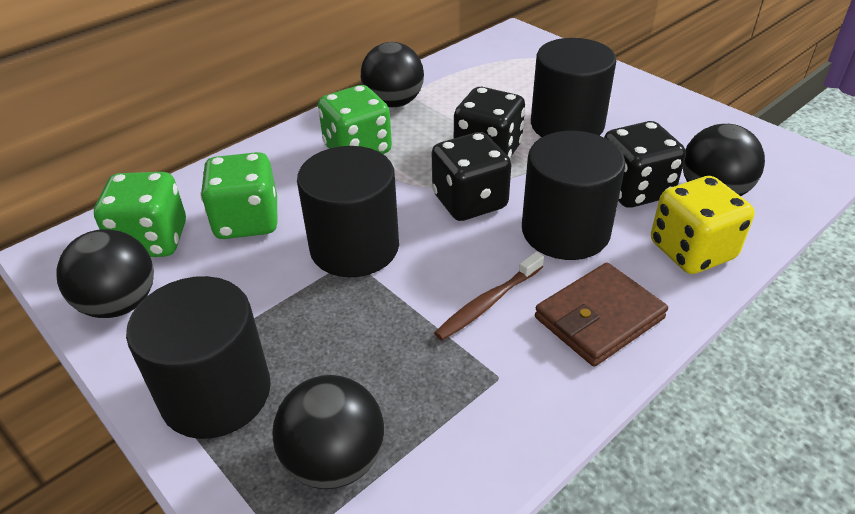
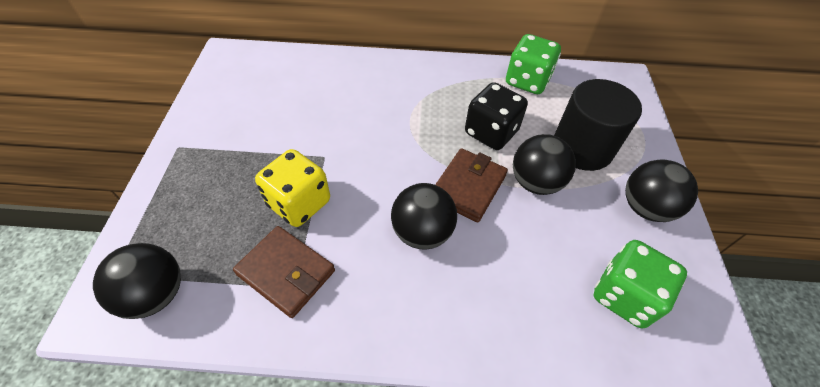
black cylinder: [126,276,271,439] [297,146,399,277] [522,131,625,260] [531,38,616,137] = 4 -> [554,79,642,171] = 1
black dice: [432,132,511,221] [454,87,525,158] [604,121,686,208] = 3 -> [465,82,528,150] = 1
brown toothbrush: [434,252,544,340] = 1 -> none = 0
brown wallet: [535,263,668,367] = 1 -> [233,226,335,318] [435,148,508,222] = 2
green dice: [94,172,186,257] [200,152,277,239] [318,85,392,154] = 3 -> [506,34,561,94] [593,240,687,328] = 2

